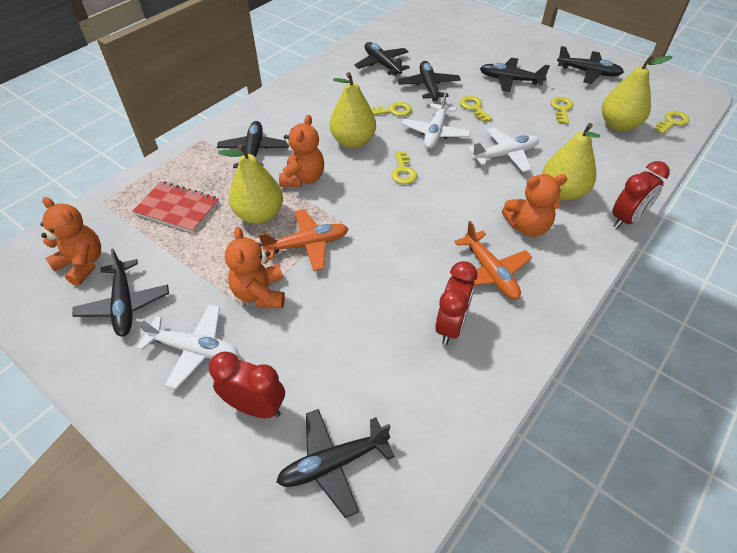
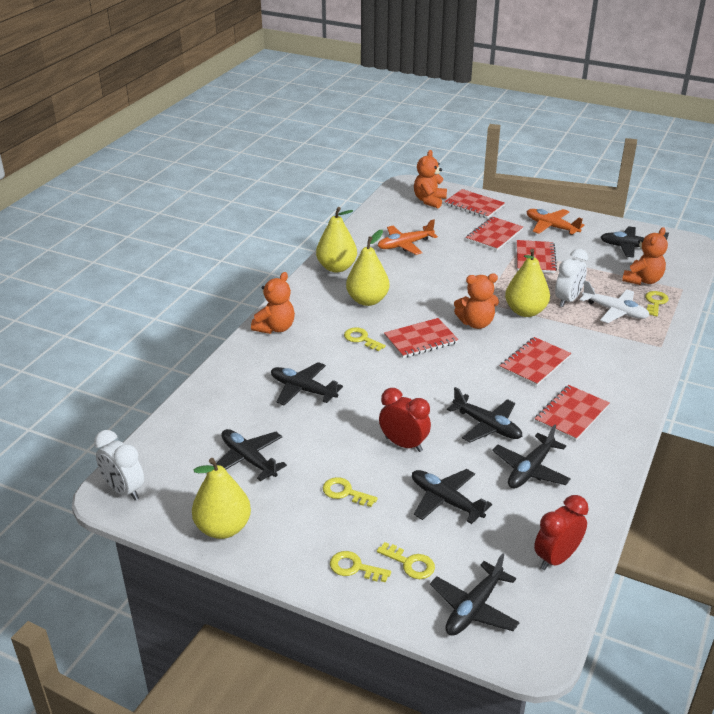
red clock: [209,352,285,418] [435,261,478,345] [612,161,670,229] = 3 -> [379,388,431,452] [534,495,589,570] = 2
red notebook: [132,181,219,233] = 1 -> [384,318,459,358] [444,189,505,219] [466,217,523,251] [500,337,571,386] [517,240,557,273] [535,385,609,441] = 6
white clock: none = 0 -> [94,430,144,500] [555,249,588,307] = 2
white plane: [136,305,239,389] [401,92,471,149] [468,127,539,172] = 3 -> [580,281,650,323] = 1

